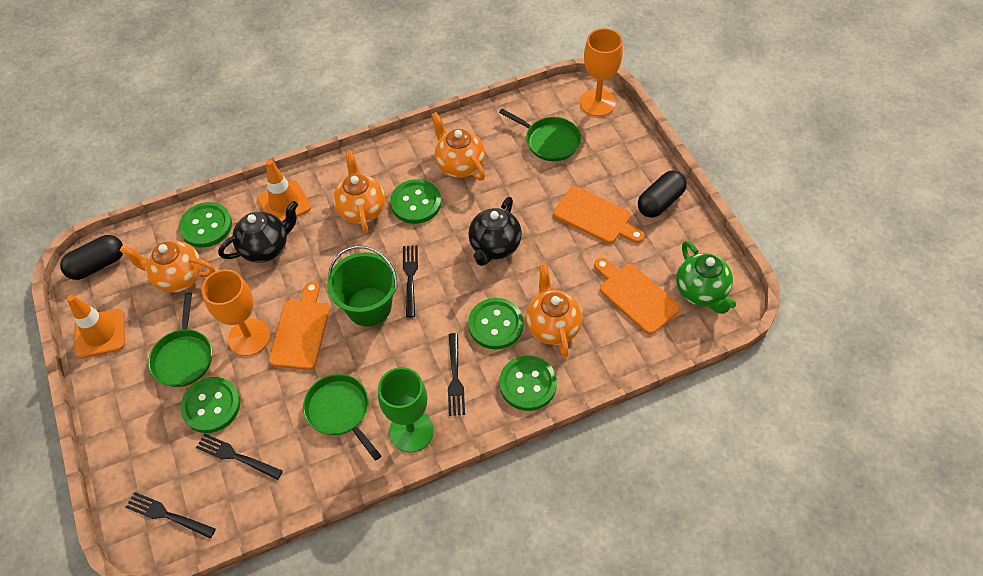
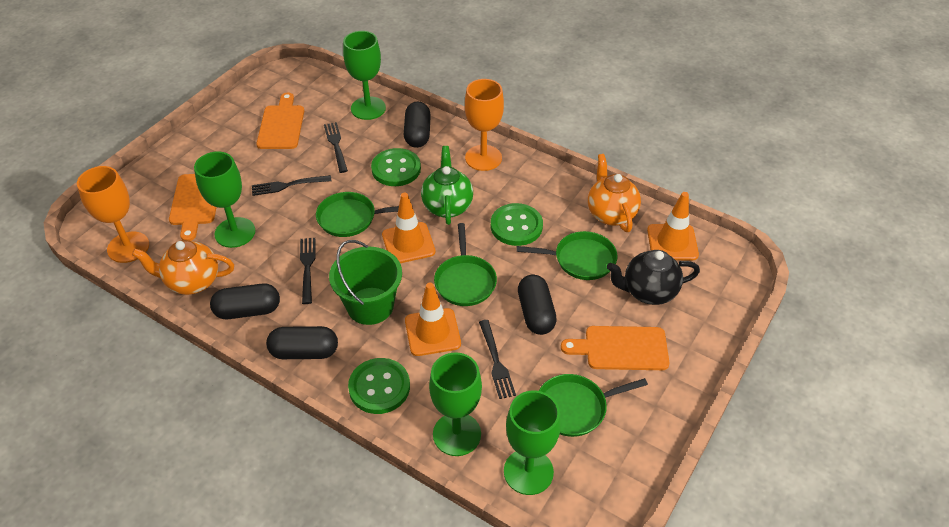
black capsule: [60,235,123,280] [638,170,687,218] = 2 -> [210,284,280,319] [266,326,338,359] [404,101,431,148] [518,275,557,335] = 4
black teapot: [218,201,298,263] [468,197,522,266] = 2 -> [607,250,700,305] = 1
green button: [179,202,232,248] [180,377,241,433] [390,179,441,224] [468,298,524,349] [499,356,557,411] = 5 -> [348,358,410,414] [371,148,421,186] [491,203,543,246] = 3
green goblet: [378,367,434,452] = 1 -> [194,151,255,248] [343,31,386,120] [429,352,482,456] [504,390,561,495] = 4
green pan: [148,292,212,387] [303,374,381,461] [499,109,581,161] = 3 -> [316,192,413,237] [434,223,497,306] [516,231,617,280] [539,374,648,437] = 4
orange teapot: [120,240,215,293] [333,151,385,233] [431,112,485,181] [526,264,583,357] = 4 -> [132,240,234,295] [588,154,641,232] = 2
orange traffic cone: [67,295,125,358] [257,160,311,222] = 2 -> [382,193,436,263] [405,283,461,356] [647,192,699,260] = 3

